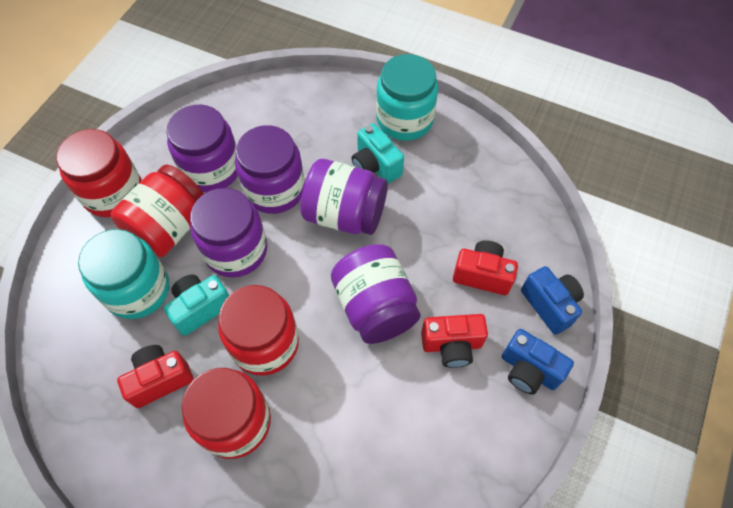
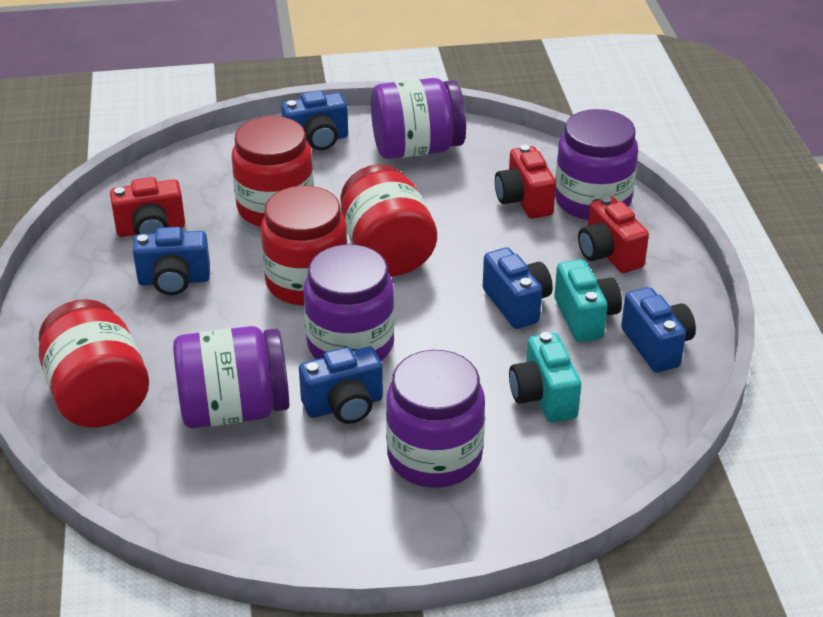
blue camera: [502,329,574,395] [521,266,584,335] = 2 -> [133,227,210,295] [281,90,348,150] [299,347,383,424] [483,247,553,329] [621,287,696,373] = 5
turquoise jar: [78,229,169,319] [376,54,438,141] = 2 -> none = 0

